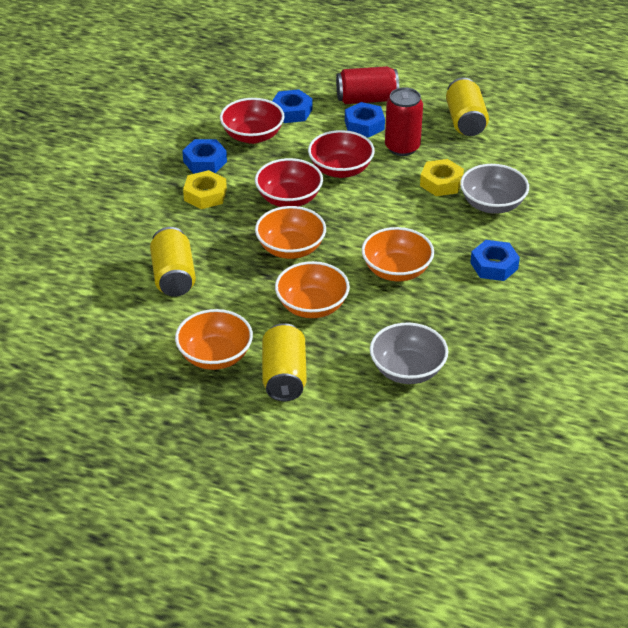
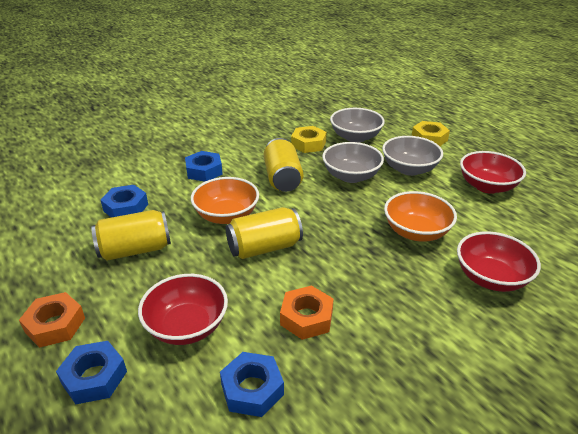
grey bowl: [370,323,448,384] [460,164,529,214] = 2 -> [322,142,384,183] [330,108,385,143] [382,136,443,176] = 3
orange bowl: [175,309,253,370] [255,206,326,259] [275,261,350,318] [361,227,434,281] = 4 -> [191,177,259,224] [384,191,457,242] = 2
orange nut: none = 0 -> [19,292,85,348] [280,285,334,340] = 2
red can: [336,66,399,104] [385,87,423,156] = 2 -> none = 0

